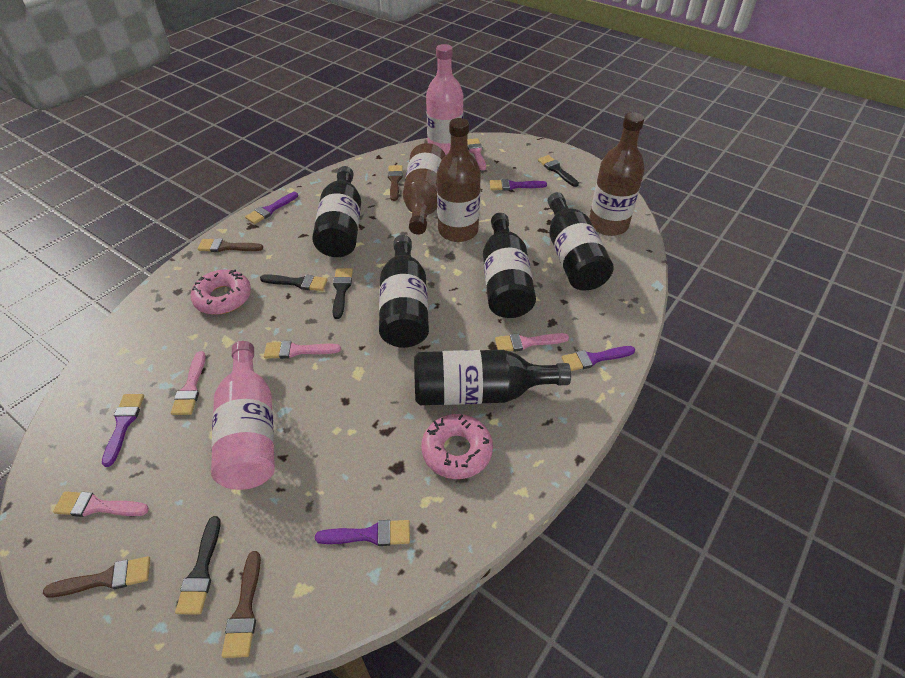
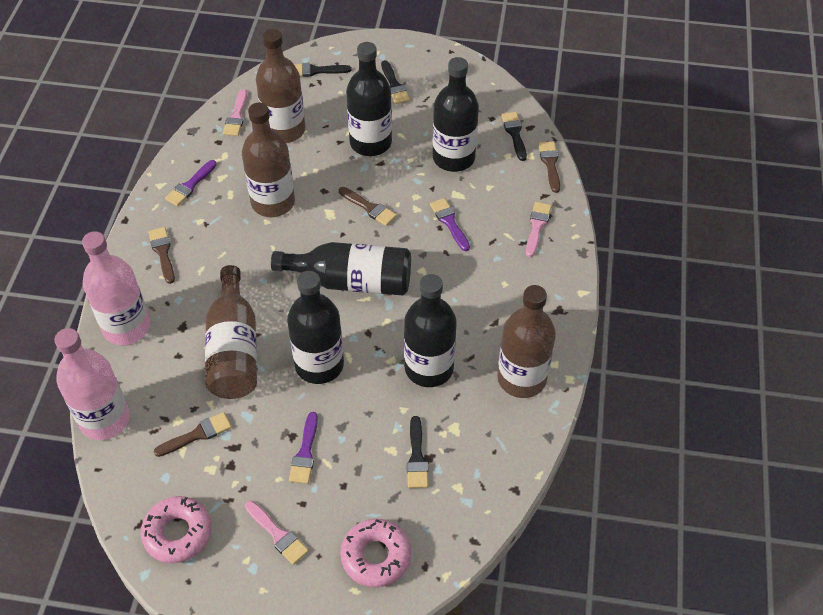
brown bottle: [403,143,446,235] [437,118,481,242] [589,112,645,236] = 3 -> [205,265,257,399] [242,103,295,217] [256,29,305,143] [497,285,556,398] = 4
pink brush: [53,491,149,517] [171,351,206,415] [264,341,341,359] [467,138,486,171] [495,333,569,352] = 5 -> [223,89,247,136] [245,501,309,565] [526,202,552,257] = 3
purple brush: [102,394,144,467] [245,192,298,224] [315,520,410,546] [490,179,547,191] [562,346,635,371] = 5 -> [165,160,217,206] [289,412,318,484] [430,198,470,251] = 3

